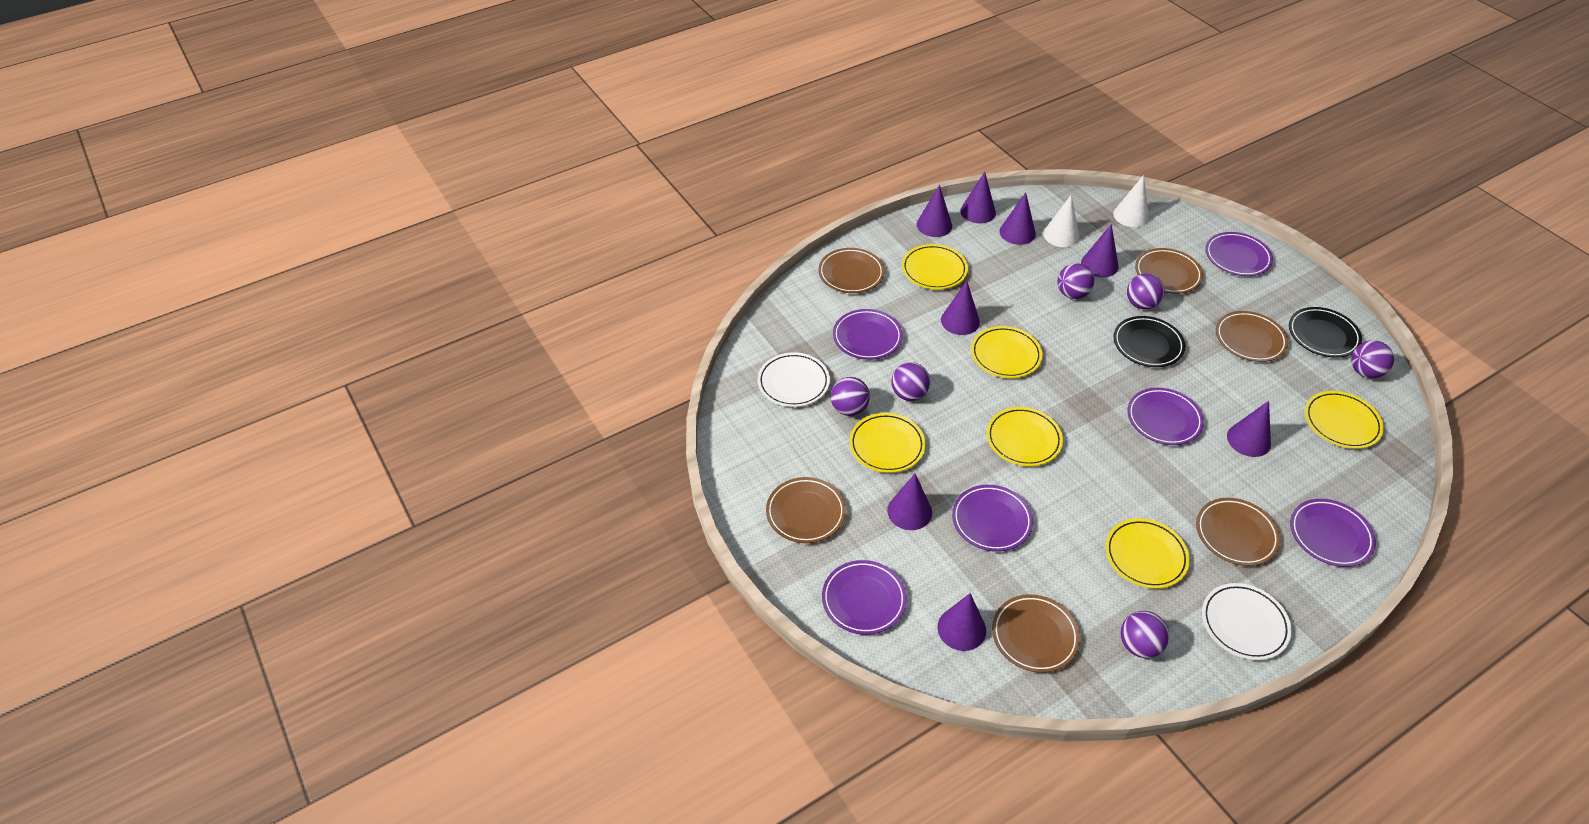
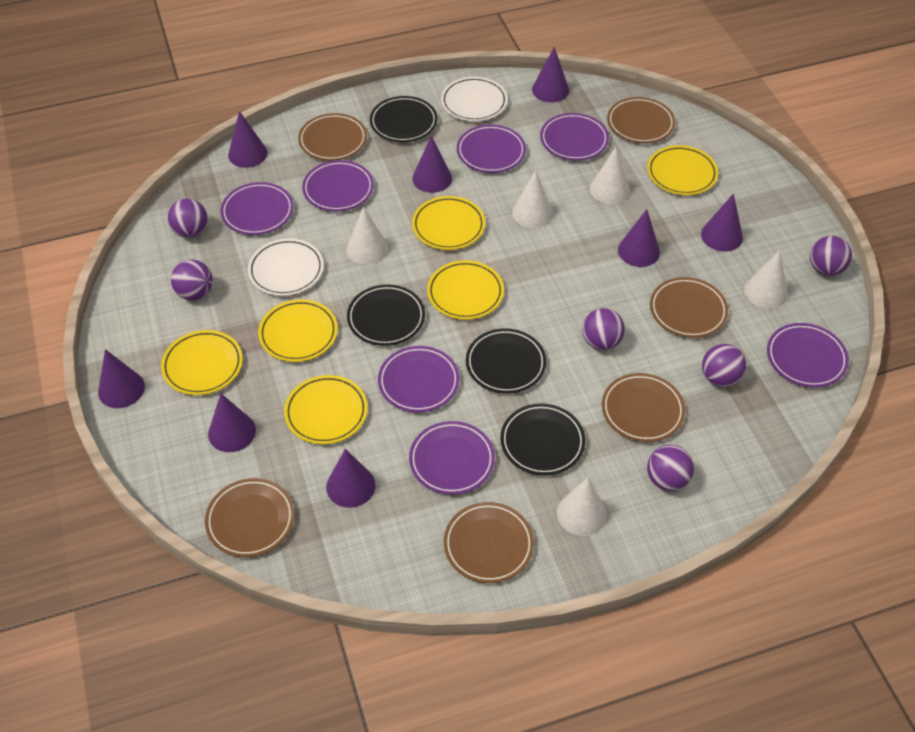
black plate: [1114,316,1185,367] [1289,307,1362,358] = 2 -> [347,284,425,346] [370,96,437,142] [466,328,546,394] [500,403,585,475] = 4
purple plate: [822,560,907,635] [833,309,903,360] [952,485,1033,552] [1127,388,1204,445] [1205,232,1273,276] [1290,499,1376,567] = 6 -> [221,182,294,235] [302,160,374,211] [378,346,460,412] [409,421,495,495] [457,125,526,173] [540,113,609,161] [767,323,849,388] = 7
white cone: [1043,195,1080,247] [1113,175,1149,227] = 2 -> [347,207,388,265] [512,170,553,228] [557,477,607,536] [590,147,630,204] [744,250,788,309] = 5

